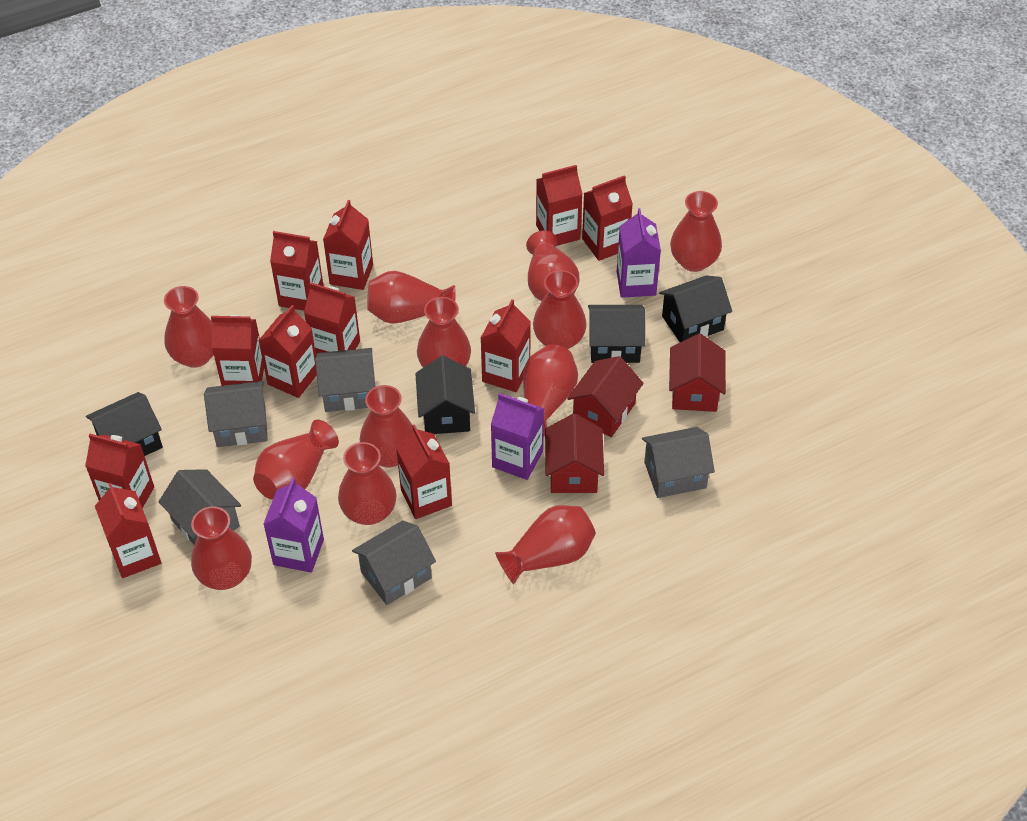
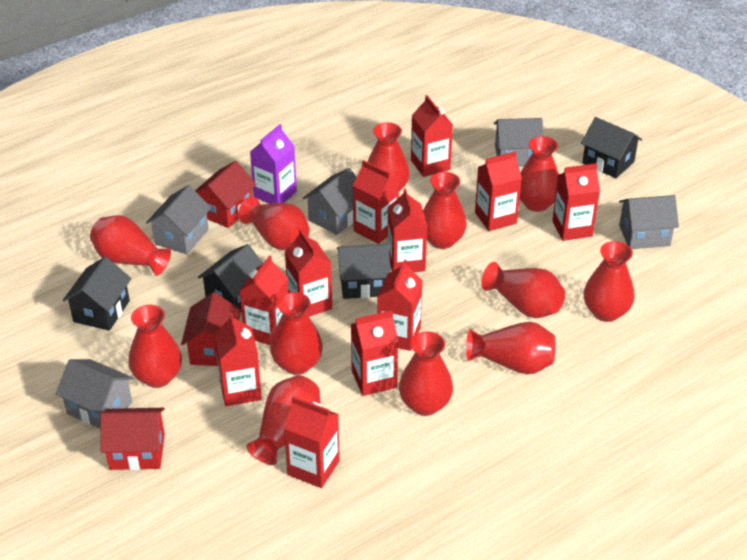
purple carton: [263,478,324,573] [491,393,544,480] [617,208,661,298] = 3 -> [250,124,297,204] = 1

